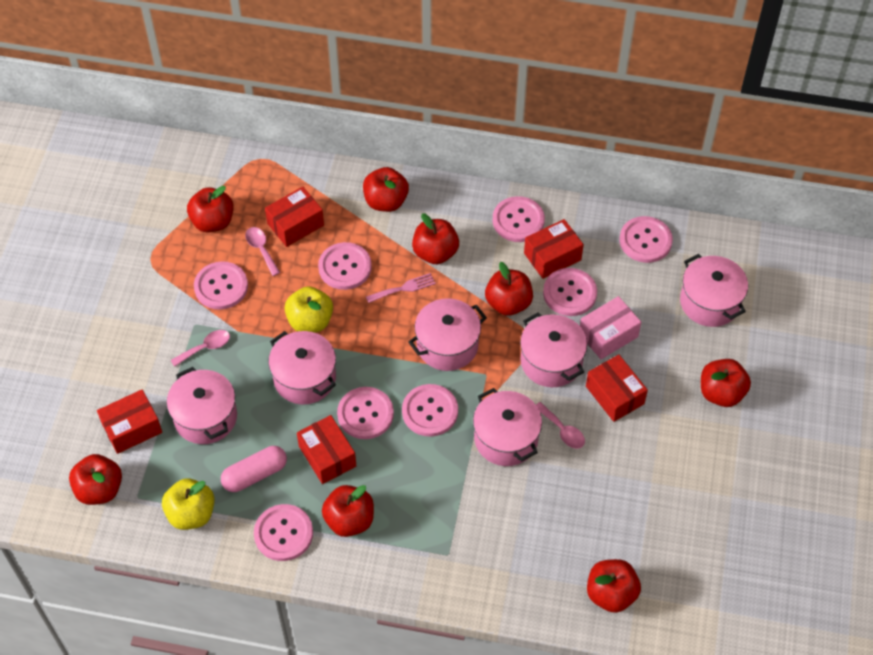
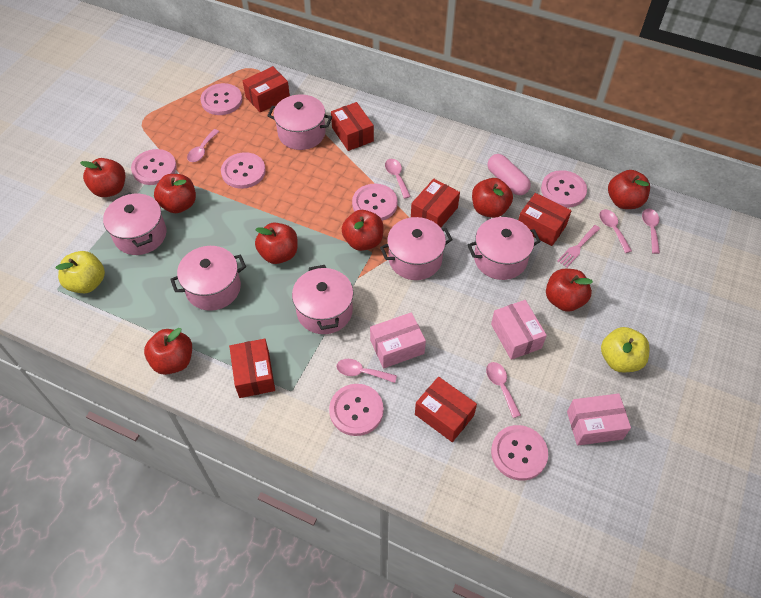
pink box: [580,296,641,359] = 1 -> [370,312,426,368] [491,300,547,360] [567,393,631,446] = 3
pink button: [194,261,248,310] [254,504,313,561] [318,242,372,290] [337,387,394,439] [402,384,458,437] [493,196,545,242] [543,268,597,316] [619,216,673,263] = 8 -> [131,149,177,185] [201,83,242,115] [221,152,266,189] [329,384,384,436] [352,184,398,221] [491,425,548,481] [541,170,587,208] = 7
pink spoon: [170,330,230,367] [245,227,280,276] [536,402,585,449] = 3 -> [187,129,219,162] [337,359,397,383] [385,159,411,199] [486,362,521,418] [599,209,632,253] [642,209,660,254] = 6
red box: [97,389,162,454] [265,187,324,247] [297,415,356,484] [524,219,584,279] [586,354,648,422] = 5 -> [229,339,275,398] [243,66,290,112] [331,102,374,151] [411,179,460,228] [415,377,477,442] [518,193,571,246] = 6

